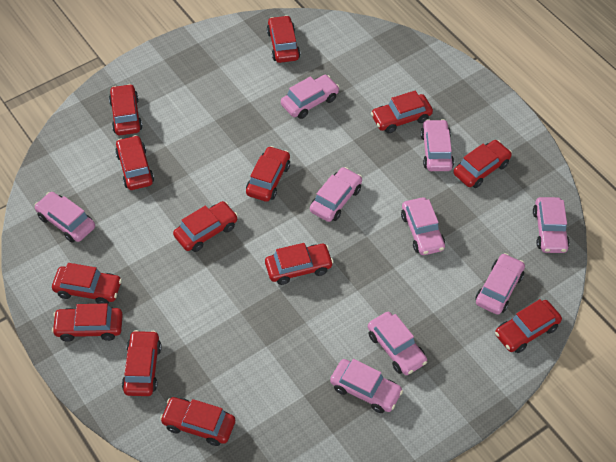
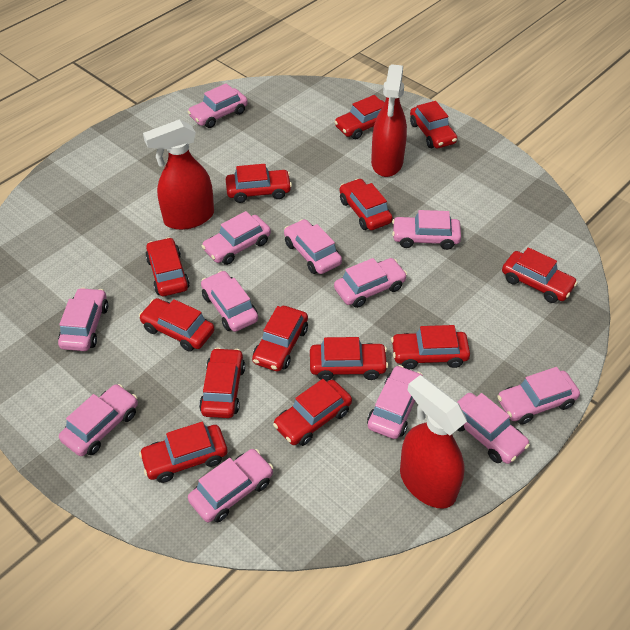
pink car: [34,192,95,243] [281,75,339,119] [310,167,362,222] [330,359,403,413] [368,312,427,375] [401,197,445,255] [420,119,454,171] [475,253,525,315] [533,197,570,253] = 9 -> [58,287,108,351] [59,384,138,456] [188,83,248,128] [188,449,274,522] [201,271,258,332] [202,211,271,265] [284,219,342,274] [334,258,407,308] [367,365,423,439] [392,210,461,250] [457,393,530,464] [497,367,580,425] = 12
red spray bottle: none = 0 -> [143,119,214,230] [371,64,407,177] [400,375,467,509] = 3

